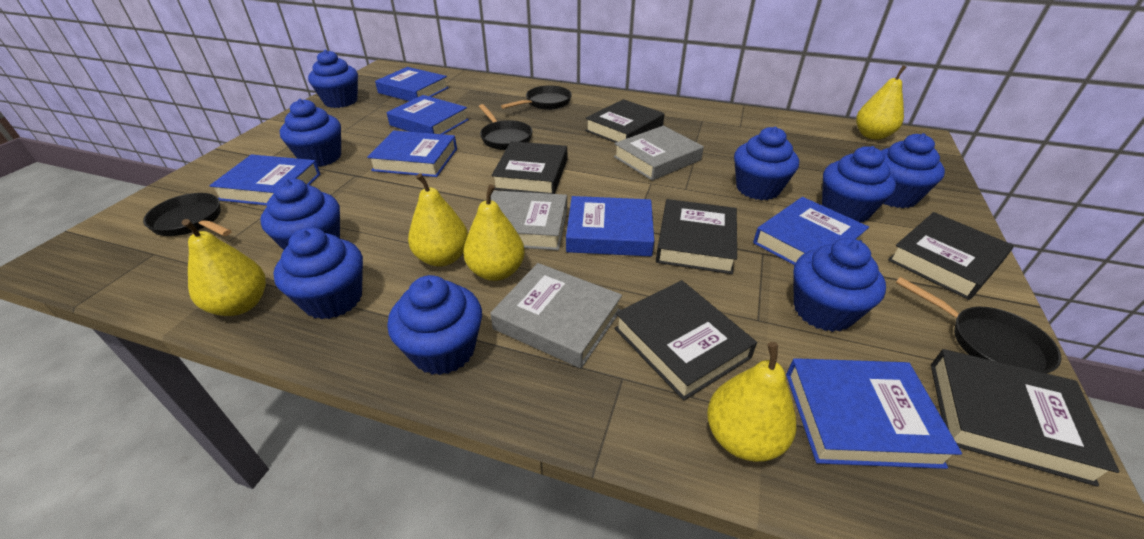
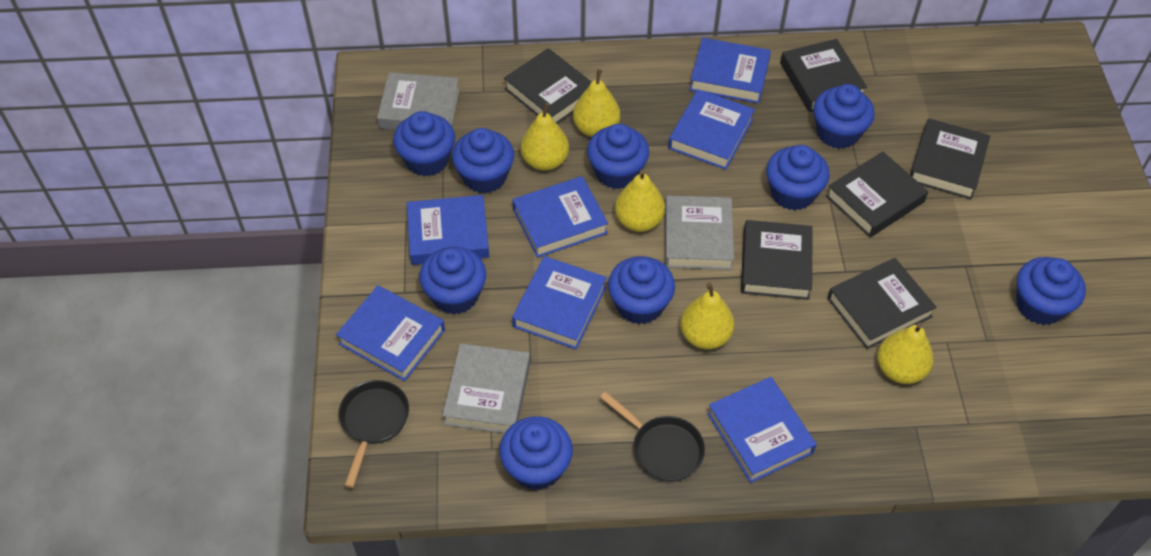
black pan: [143,193,232,236] [479,104,532,150] [501,85,572,110] [896,277,1061,373] = 4 -> [339,380,409,488] [600,392,705,482] = 2

